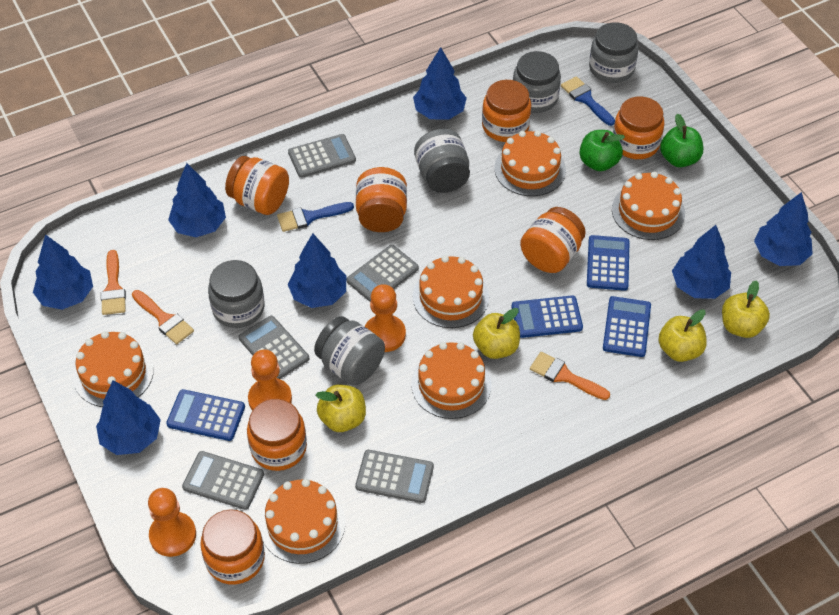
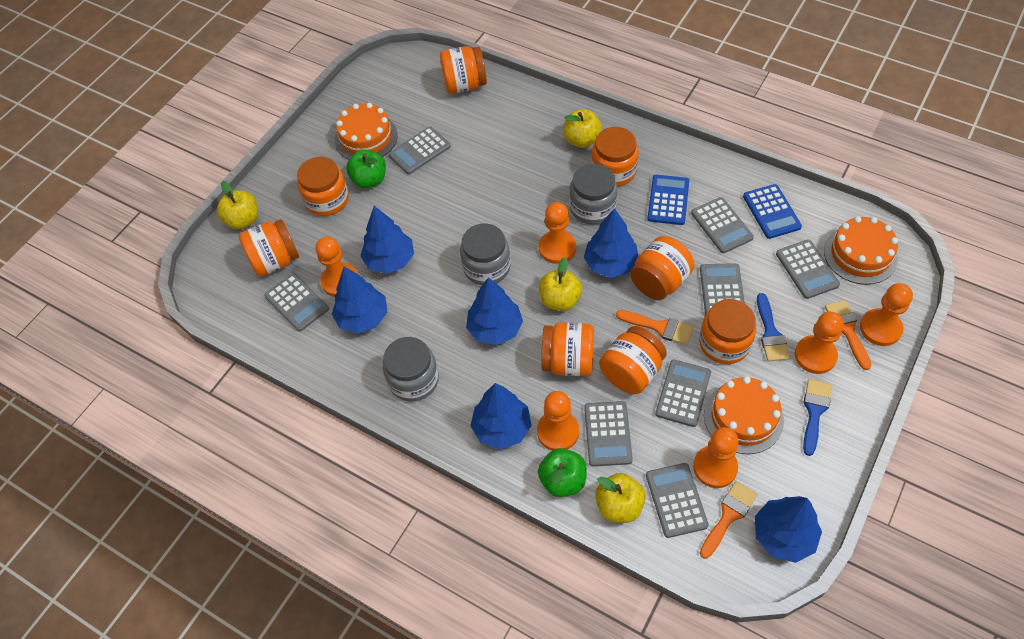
blue calculator: [166,389,245,441] [512,296,583,338] [587,235,630,291] [603,296,651,357] = 4 -> [647,175,689,225] [743,184,802,239] = 2
blue tree: [33,234,93,310] [96,380,161,455] [168,163,226,237] [288,233,346,308] [413,47,467,120] [672,225,731,299] [754,192,813,266] = 7 -> [332,266,387,334] [360,206,414,274] [466,277,523,345] [470,383,531,449] [584,208,639,278] [755,496,822,563] = 6
grey calculator: [182,451,264,510] [239,316,309,379] [288,134,356,178] [347,245,419,302] [355,450,434,503] = 5 -> [264,273,329,332] [388,127,451,174] [584,401,633,466] [646,463,709,538] [655,359,711,427] [691,197,754,253] [700,263,745,315] [776,240,840,299] = 8
grey jar: [208,260,265,328] [314,316,385,385] [414,129,470,193] [513,51,561,113] [589,22,639,83] = 5 -> [383,337,439,402] [460,224,511,285] [569,164,617,225] = 3
orange cake: [73,331,154,407] [259,479,345,564] [411,342,491,419] [413,256,489,328] [495,130,566,196] [612,172,685,240] = 6 -> [335,103,398,160] [704,376,784,454] [824,216,898,285] = 3
orange jar: [200,509,265,585] [225,156,289,215] [247,399,307,471] [356,167,407,232] [482,80,531,142] [520,207,586,273] [613,96,665,159] = 7 -> [239,219,299,277] [297,157,349,216] [440,46,487,94] [541,323,594,376] [591,127,639,187] [599,326,667,394] [630,236,695,300] [699,299,756,364] = 8
orange pawn: [148,488,196,557] [248,349,292,411] [365,284,406,352] = 3 -> [316,237,358,297] [537,391,579,450] [539,202,576,264] [693,427,739,488] [795,312,844,374] [860,283,913,346] = 6

